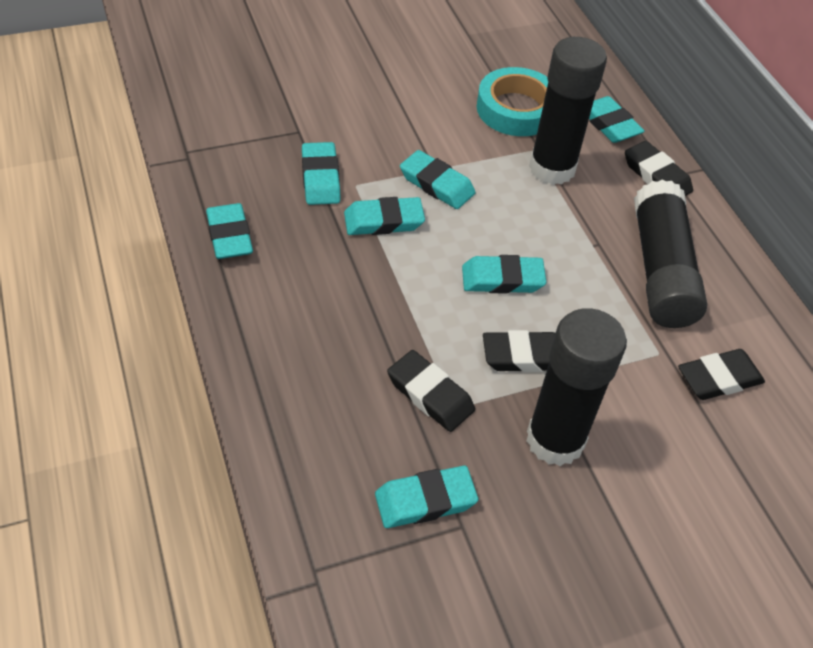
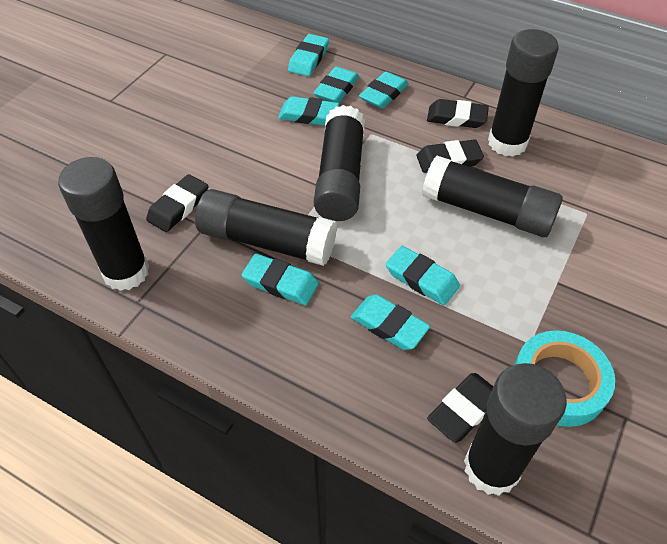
black glue stick: [526,308,627,466] [529,37,607,185] [634,179,707,328] = 3 -> [58,157,149,291] [195,189,337,266] [314,105,365,221] [422,155,563,237] [464,363,567,496] [488,29,559,157] = 6

